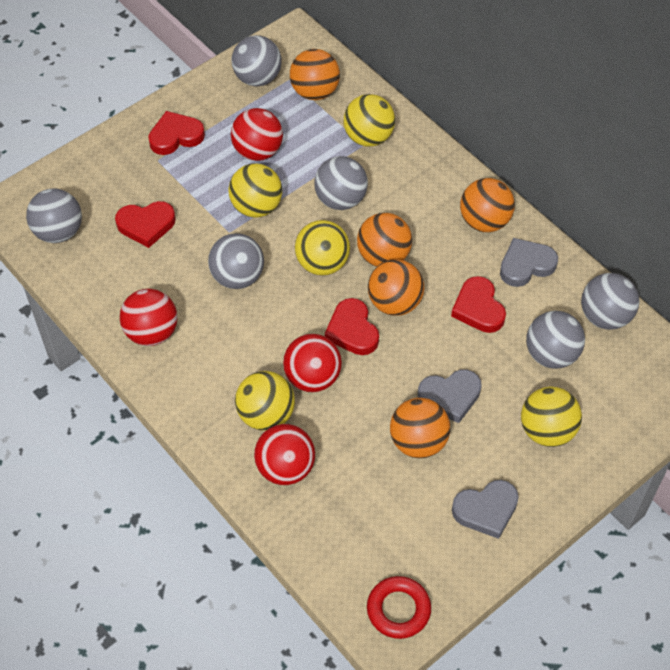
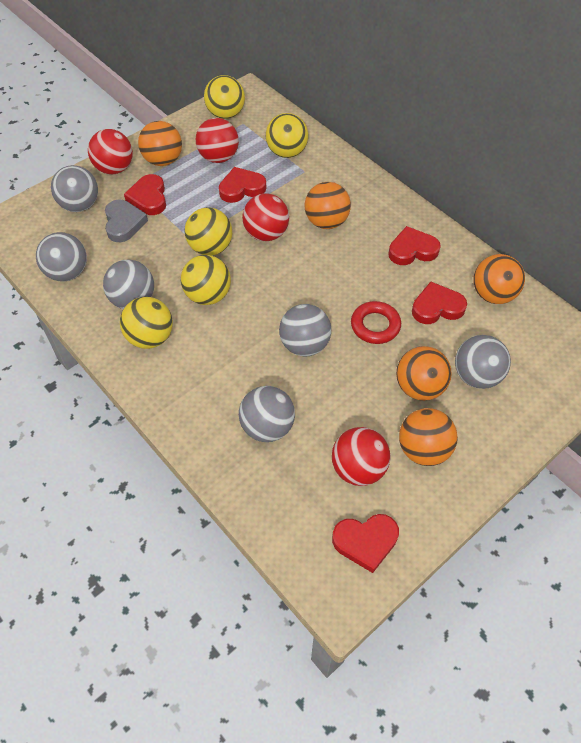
grey heart: [417,369,482,423] [452,480,519,539] [500,238,558,287] = 3 -> [105,200,148,242] = 1
red heart: [115,201,176,248] [148,111,205,155] [325,298,379,355] [451,276,506,333] = 4 -> [124,174,166,215] [219,167,267,203] [332,514,399,573] [388,226,441,265] [412,282,467,324] = 5

